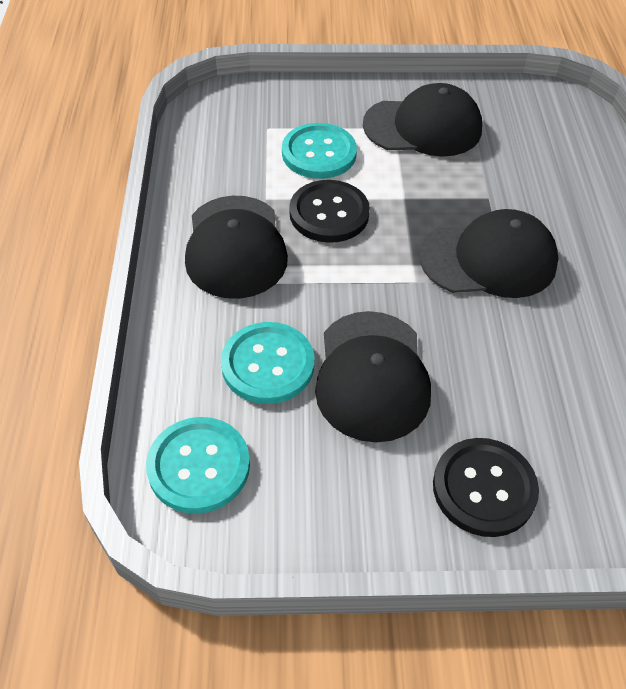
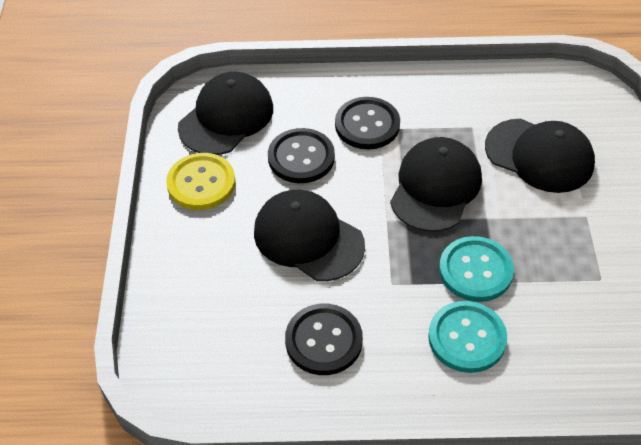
black button: [289,180,370,243] [433,438,539,537] = 2 -> [268,128,335,183] [285,304,363,375] [335,97,400,149] = 3
turquoise button: [146,417,250,514] [221,322,315,404] [282,123,357,179] = 3 -> [428,301,507,373] [439,236,514,302] = 2
yellow button: none = 0 -> [166,153,236,210] = 1

